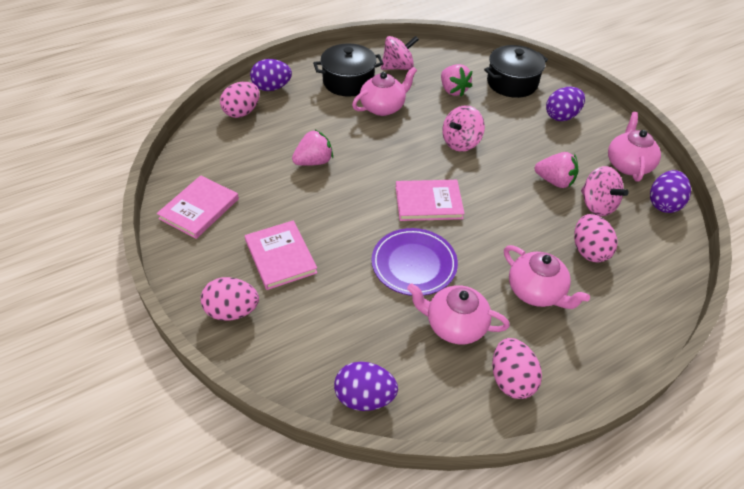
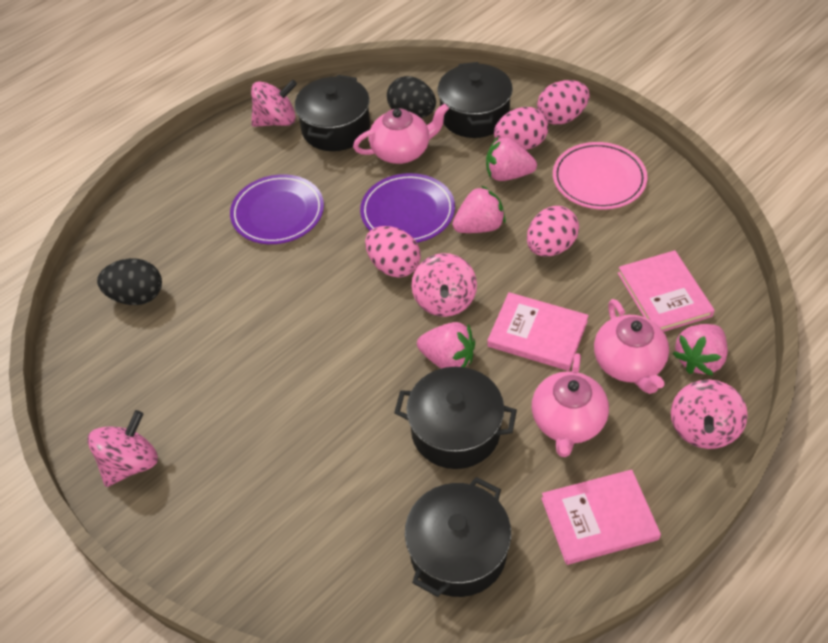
black egg: none = 0 -> [97,258,162,305] [387,76,436,118] = 2
black pot: [313,44,384,97] [484,45,548,98] = 2 -> [295,75,370,151] [394,367,517,469] [405,477,511,597] [437,62,513,138] = 4
pink plate: none = 0 -> [553,142,648,210] = 1
pink spinning top: [381,36,419,70] [443,105,485,152] [581,166,629,216] = 3 -> [87,410,158,487] [251,79,297,127] [412,253,477,317] [671,380,748,449] = 4
pink strawberry: [292,130,333,166] [441,64,472,97] [535,152,578,188] = 3 -> [417,322,475,369] [453,185,506,233] [486,137,537,181] [672,324,728,376] = 4
pink teapot: [352,67,417,116] [407,283,510,344] [504,245,590,309] [608,112,661,182] = 4 -> [353,104,449,164] [532,353,609,457] [594,299,669,394] = 3
purple egg: [250,59,292,91] [334,362,398,411] [546,87,585,121] [650,170,691,213] = 4 -> none = 0
purple plate: [372,228,458,296] = 1 -> [230,174,324,244] [360,173,455,243] = 2

